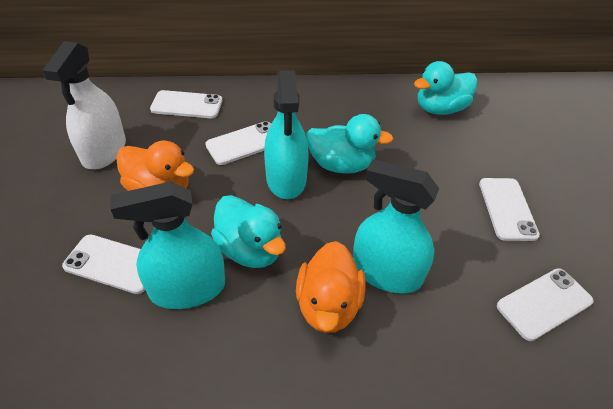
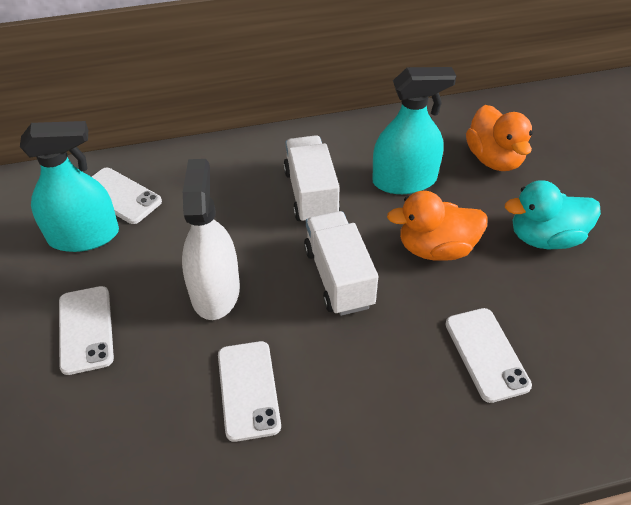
turquoise duck: [211,195,286,268] [306,114,393,174] [414,61,477,115] = 3 -> [505,180,601,249] = 1
turquoise spray bottle: [111,181,225,309] [264,70,309,199] [353,159,439,294] = 3 -> [20,121,119,252] [373,67,456,194] = 2
white phone: [62,234,145,294] [150,90,222,118] [205,121,271,165] [479,178,540,241] [497,268,594,341] = 5 -> [59,286,114,375] [92,168,162,224] [218,341,281,442] [445,308,532,403] = 4
white truck: none = 0 -> [283,135,340,222] [304,211,378,316] = 2

